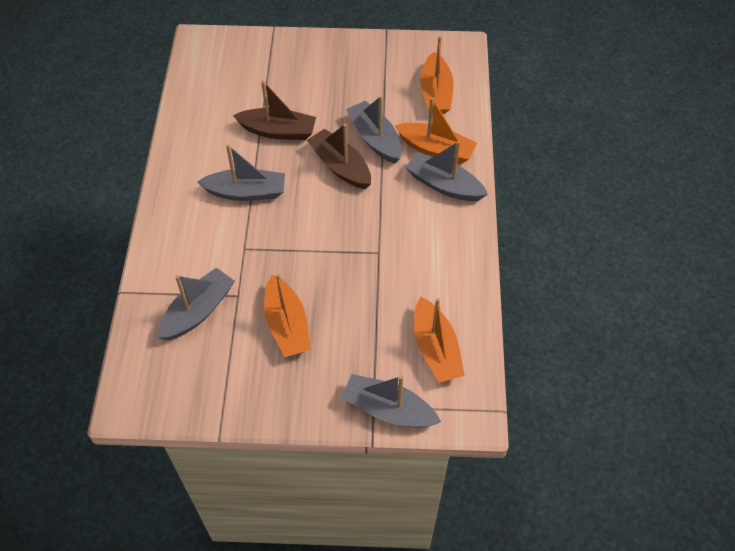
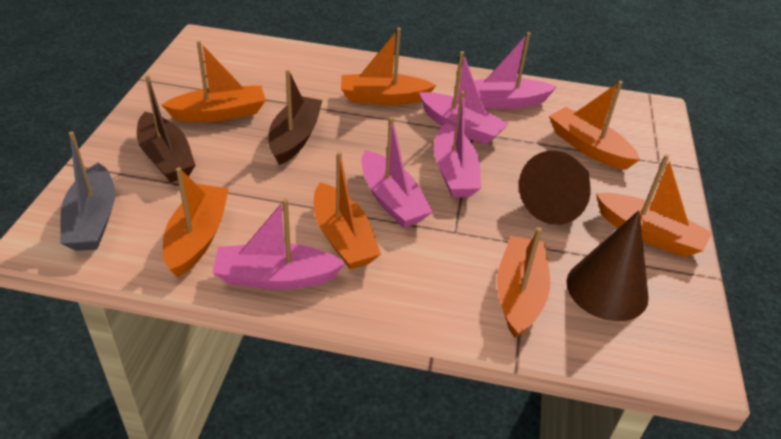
brown cone: none = 0 -> [519,151,591,225] [567,210,649,321] = 2
grey boat: [158,268,235,340] [197,144,285,201] [341,374,441,428] [346,96,402,163] [405,141,488,201] = 5 -> [60,131,115,251] = 1
orange boat: [264,274,311,357] [395,98,477,164] [414,297,465,383] [420,36,454,114] = 4 -> [162,41,266,122] [163,167,229,277] [314,152,381,269] [341,28,436,105] [497,227,550,338] [549,81,640,170] [596,154,712,257] = 7
pink boat: none = 0 -> [212,198,345,290] [362,117,433,228] [419,51,509,145] [434,91,481,198] [474,32,557,109] = 5

